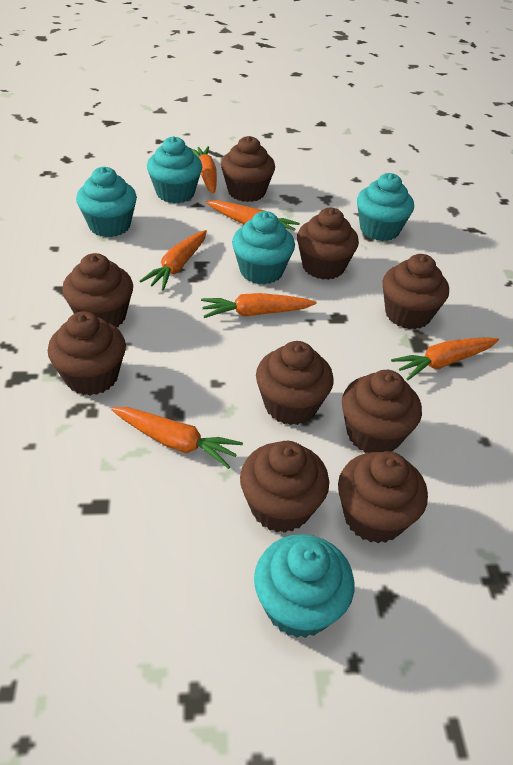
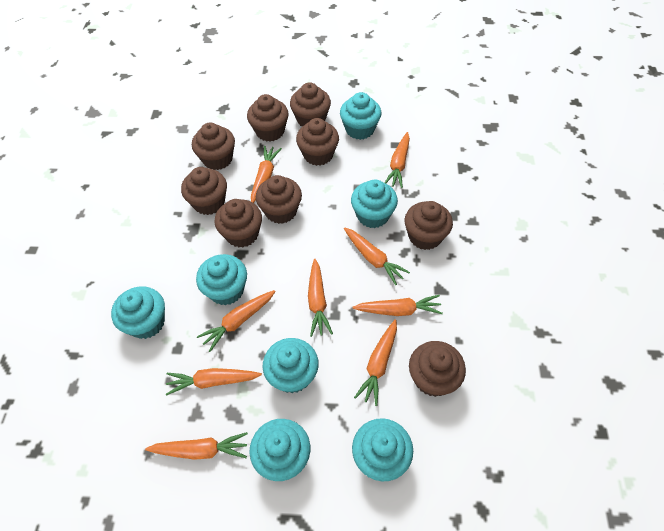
orange carrot: [111,407,243,469] [139,230,207,291] [190,146,217,194] [201,293,316,318] [206,200,300,231] [391,337,499,380] = 6 -> [145,432,248,460] [166,368,262,396] [197,290,276,352] [251,146,282,203] [308,259,333,337] [344,227,410,285] [353,295,443,316] [354,319,397,406] [385,132,410,188] = 9
turquoise cupcake: [76,167,137,237] [147,136,202,203] [232,211,295,285] [254,534,354,638] [357,173,414,241] = 5 -> [111,286,165,339] [196,254,247,305] [249,419,310,481] [263,338,319,393] [340,92,381,140] [351,179,398,228] [352,418,413,481] = 7

